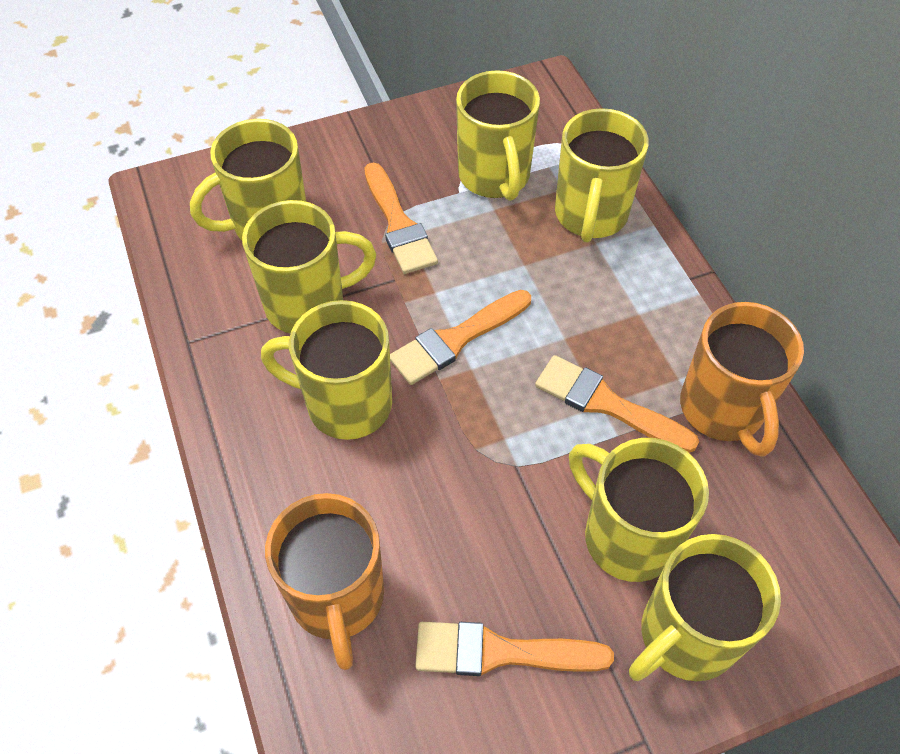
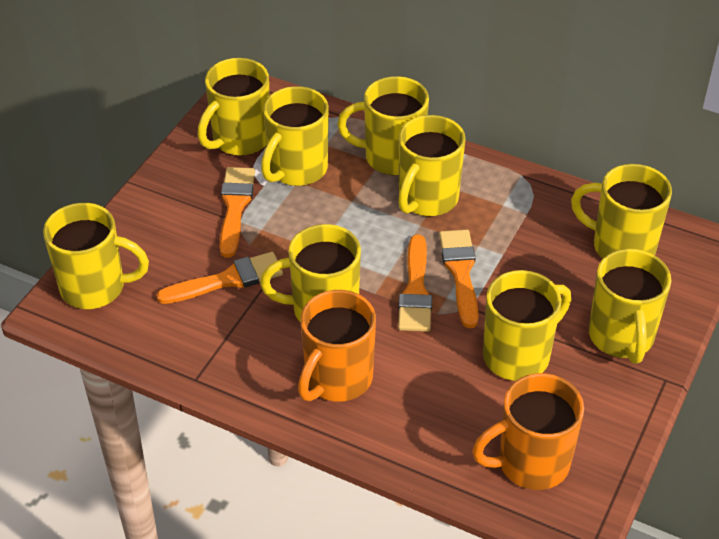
yellow mug: [190,119,306,240] [242,200,376,334] [261,300,392,440] [456,70,540,201] [555,108,649,243] [569,438,709,582] [629,534,781,681] = 7 -> [43,203,149,309] [198,58,270,156] [260,224,361,322] [261,86,329,186] [337,76,429,175] [398,115,465,216] [483,270,571,381] [571,164,672,259] [589,249,672,364] = 9

